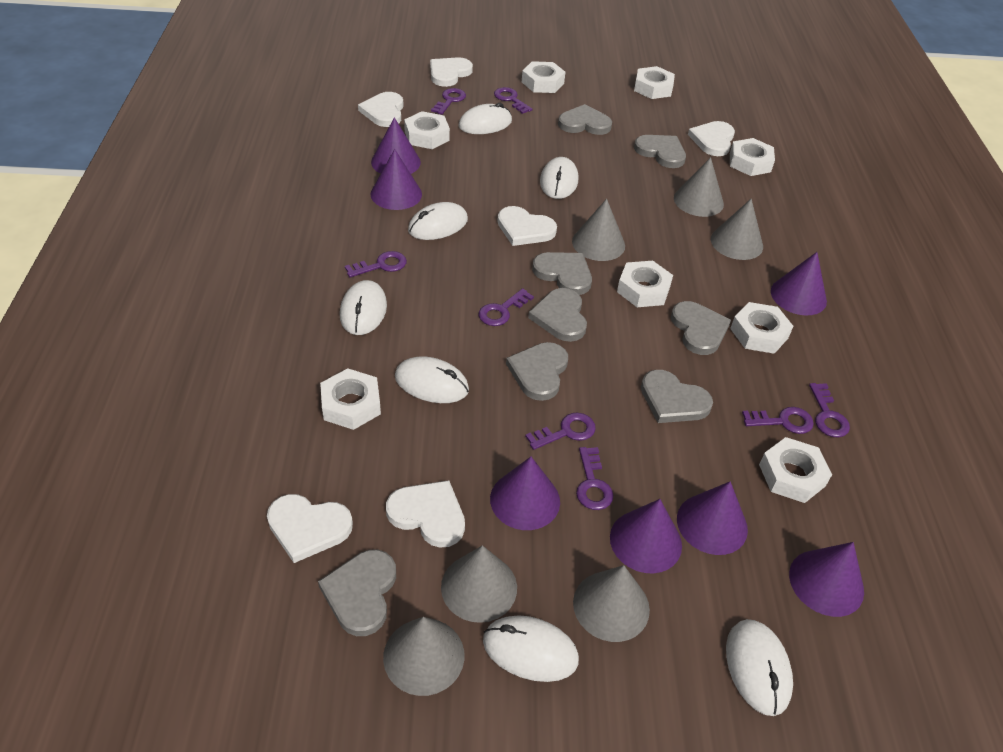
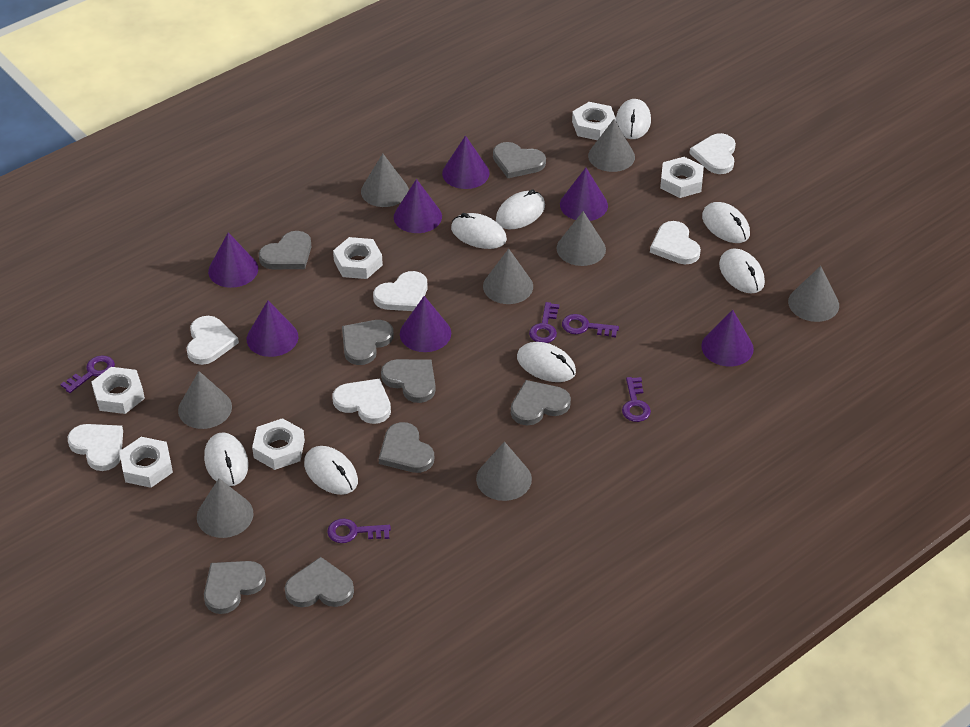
grey cone: [383,617,465,696] [441,545,517,623] [572,199,625,261] [573,565,650,642] [674,157,724,217] [711,199,763,260] = 6 -> [178,371,232,429] [197,478,254,538] [361,154,409,207] [476,442,532,501] [483,249,533,304] [557,211,606,266] [588,119,635,172] [788,266,839,322] = 8
purple key: [345,251,407,278] [431,88,466,115] [479,288,534,326] [494,87,533,114] [525,413,596,450] [576,447,614,510] [742,407,814,434] [809,383,850,438] = 8 -> [61,355,115,393] [327,519,391,543] [529,302,560,343] [562,314,619,337] [622,377,651,422] = 5
white mouse: [340,280,387,335] [395,356,469,403] [408,202,468,240] [458,103,512,134] [483,615,579,682] [540,157,578,199] [726,619,793,716] = 7 -> [204,432,248,486] [304,446,358,495] [451,213,507,249] [496,189,545,229] [517,342,576,382] [616,99,651,139] [702,202,750,243] [719,248,765,294] = 8
white nut: [320,368,381,430] [404,111,450,149] [522,61,565,93] [617,261,673,307] [634,66,675,99] [730,138,775,176] [730,302,793,354] [759,437,832,503] = 8 -> [92,367,145,414] [119,437,173,488] [252,418,305,470] [333,237,383,279] [572,102,617,140] [660,157,704,198] = 6

